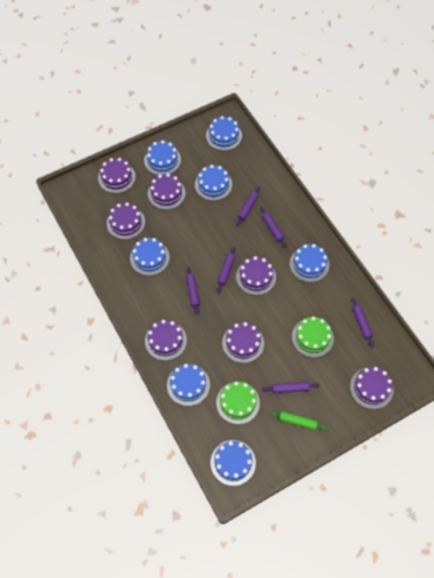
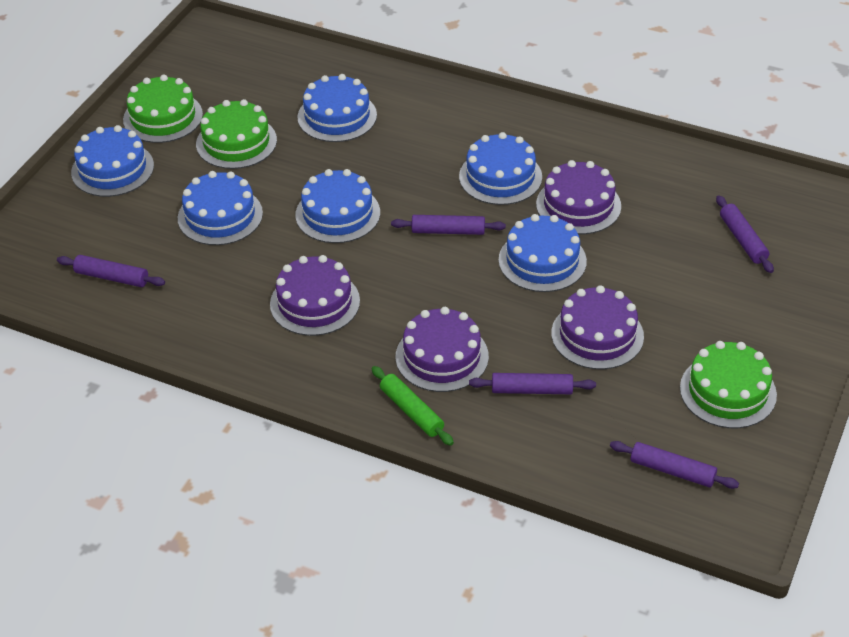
blue cake: [130,238,170,276] [144,140,181,175] [167,364,210,406] [195,165,232,201] [206,116,242,151] [211,440,256,486] [290,244,329,282] = 7 -> [71,125,154,197] [178,171,263,245] [295,169,380,243] [297,74,377,142] [459,132,542,205] [499,214,587,292] = 6
green cake: [216,381,260,424] [292,317,334,358] = 2 -> [123,75,203,143] [196,99,277,169] [680,341,777,428] = 3
purple cake: [98,158,136,193] [107,202,145,240] [145,320,187,361] [148,173,186,210] [222,322,264,363] [236,256,276,295] [350,367,394,409] = 7 -> [270,255,360,336] [396,307,489,392] [536,160,621,234] [551,285,644,369] = 4
purple rolling pin: [186,267,200,315] [217,247,235,293] [236,187,260,226] [260,207,287,248] [262,381,320,394] [352,298,374,347] = 6 -> [57,255,165,287] [391,215,506,235] [469,373,596,394] [610,441,739,489] [716,195,774,273] = 5

